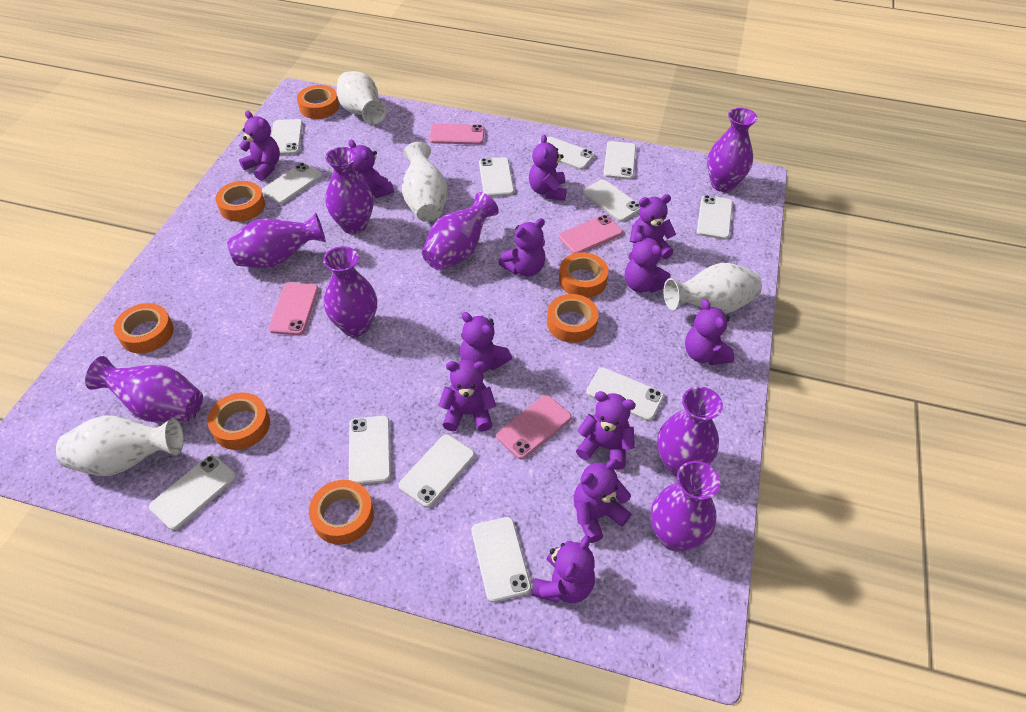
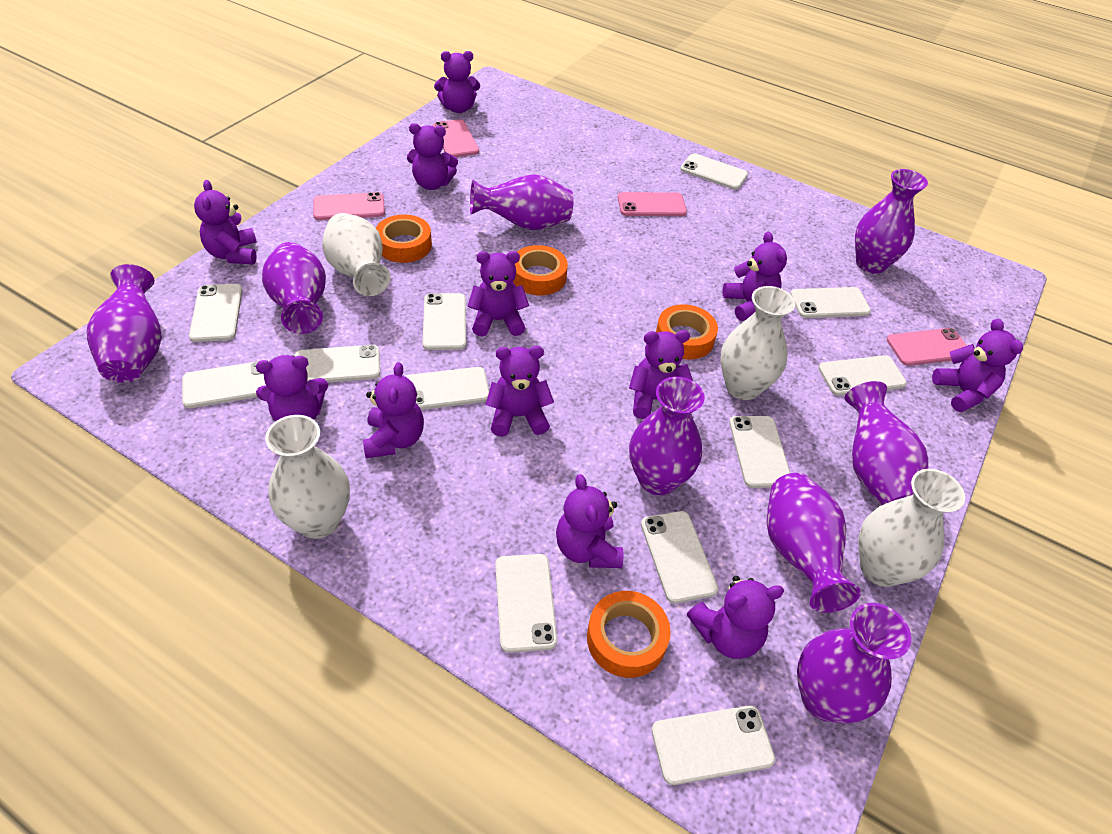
orange tape: [114,303,174,353] [207,392,270,450] [215,181,265,222] [297,85,339,119] [309,480,374,545] [547,294,599,343] [559,252,609,298] = 7 -> [376,215,432,263] [513,245,568,295] [587,591,671,678] [656,304,718,360] = 4

